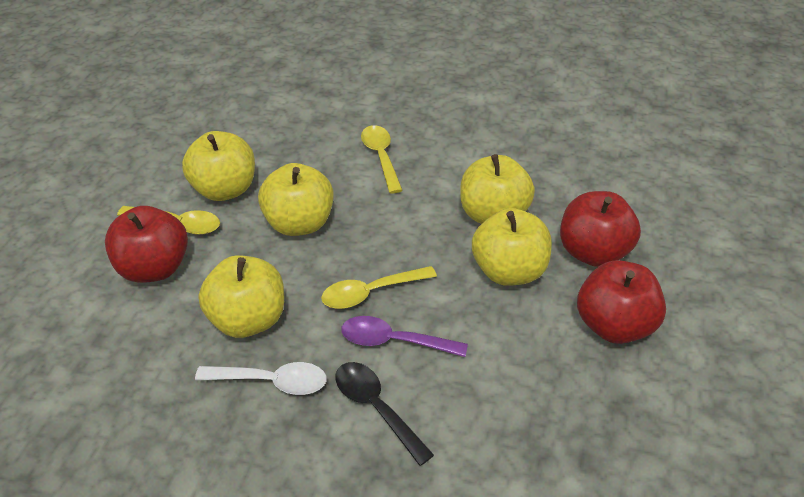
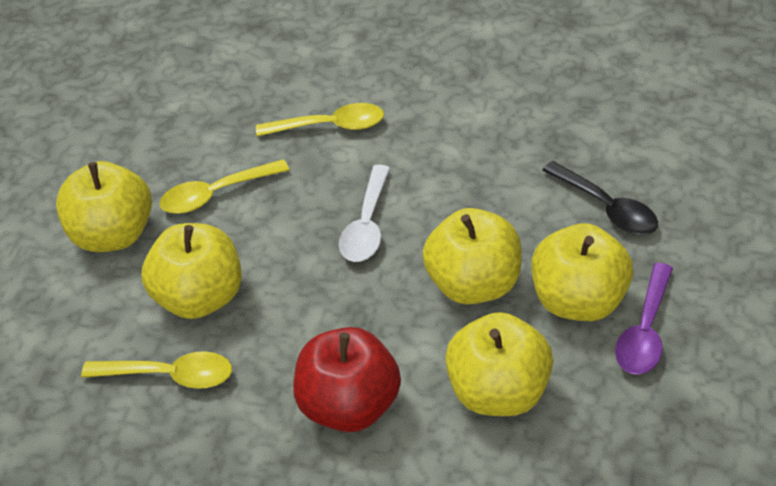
red apple: [105,206,188,283] [560,191,641,267] [577,260,666,344] = 3 -> [293,327,401,432] = 1

